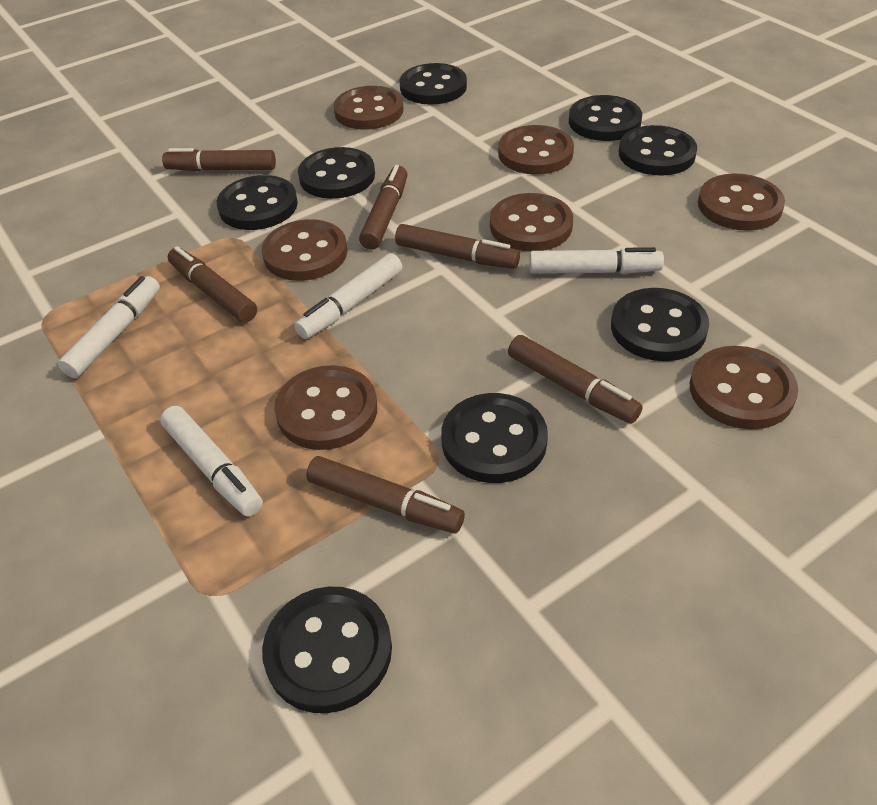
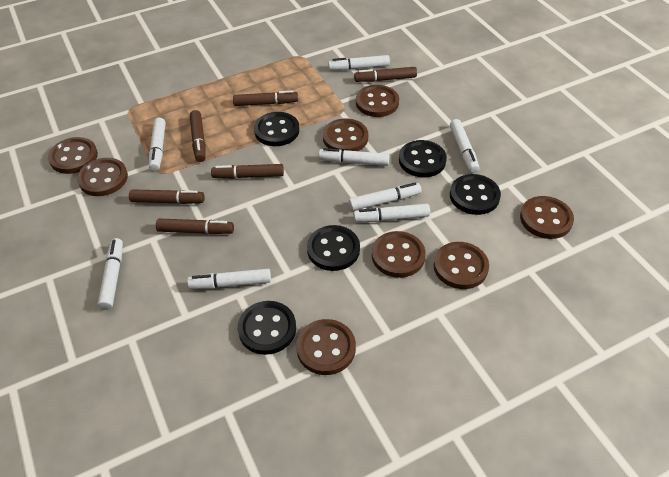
black button: [217,175,298,230] [262,587,392,713] [298,147,375,199] [400,63,467,105] [441,393,548,483] [569,95,642,141] [611,288,709,361] [619,125,697,175] = 8 -> [238,301,296,355] [254,112,299,146] [307,225,360,271] [399,140,447,177] [450,174,501,215] = 5
brown button: [262,219,348,281] [274,365,377,450] [333,86,404,130] [490,193,573,252] [498,125,574,175] [690,346,798,429] [698,173,785,231] = 7 -> [48,137,98,174] [77,158,128,196] [296,319,356,375] [323,118,368,151] [356,85,399,117] [372,231,426,278] [434,242,489,289] [520,196,574,239] = 8
white marker: [58,276,160,378] [160,406,263,516] [294,253,403,339] [529,247,664,274] = 4 -> [98,238,123,310] [149,118,166,171] [187,269,271,289] [319,148,390,166] [328,55,390,70] [348,183,421,211] [354,204,430,222] [450,119,479,173] = 8

